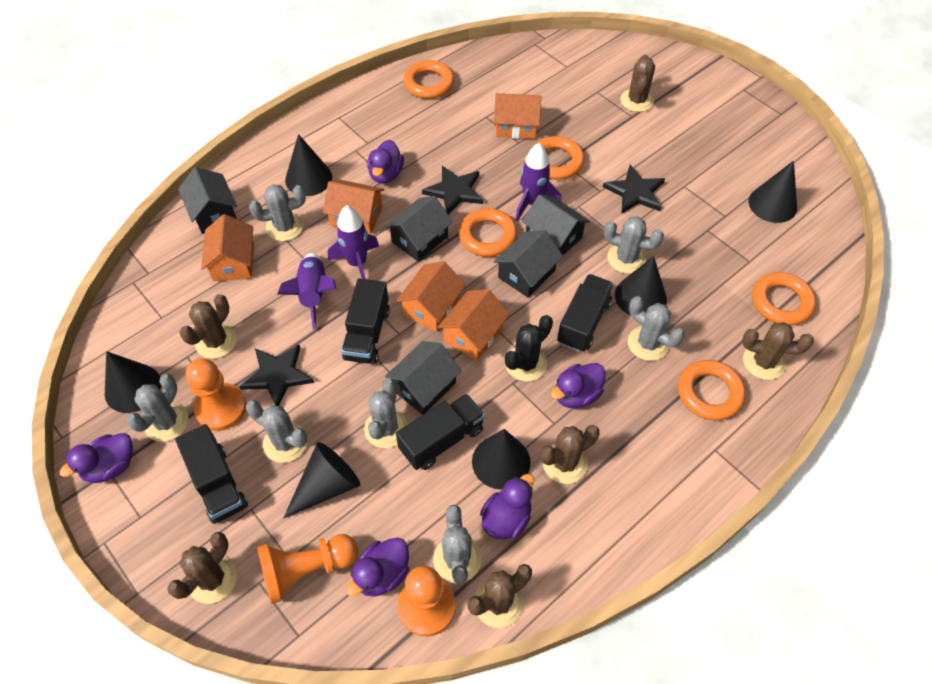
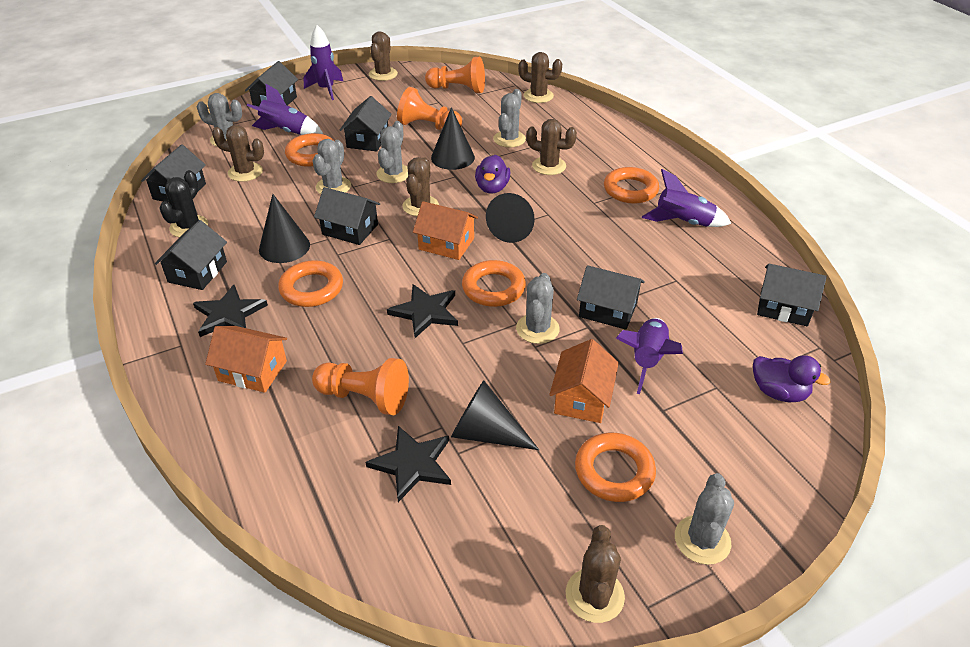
black cone: [105,351,161,413] [284,442,360,518] [285,134,332,196] [472,429,531,490] [615,256,667,316] [748,161,797,223] = 6 -> [259,194,310,263] [431,107,475,170] [451,380,539,450] [486,193,535,243] = 4
black house: [178,167,237,234] [385,196,453,262] [385,341,462,415] [494,230,563,297] [522,194,590,255] = 5 -> [141,144,206,203] [155,220,227,290] [245,61,298,106] [314,187,380,245] [340,96,392,152] [577,265,645,330] [757,264,827,326] = 7
black truck: [175,424,248,524] [341,278,390,364] [396,394,485,470] [557,274,614,352] = 4 -> none = 0
grey cactus: [126,374,188,442] [246,400,308,463] [249,184,306,241] [364,379,408,448] [433,505,481,584] [604,217,664,274] [628,296,685,361] = 7 -> [197,93,242,146] [313,139,351,194] [376,121,408,183] [493,89,526,147] [516,273,560,344] [675,473,734,565] = 6
orange house: [201,214,254,281] [323,179,384,234] [396,261,466,332] [438,289,510,361] [494,93,541,139] = 5 -> [205,326,287,393] [413,201,478,260] [549,339,619,423] = 3
purple duck: [60,433,133,483] [347,537,409,597] [367,140,404,184] [480,474,534,540] [551,363,606,408] = 5 -> [475,155,510,193] [753,355,831,402] = 2
purple rocket: [277,253,336,330] [328,205,379,279] [515,143,561,221] = 3 -> [247,83,323,135] [303,25,343,100] [616,318,683,394] [642,169,732,227] = 4

